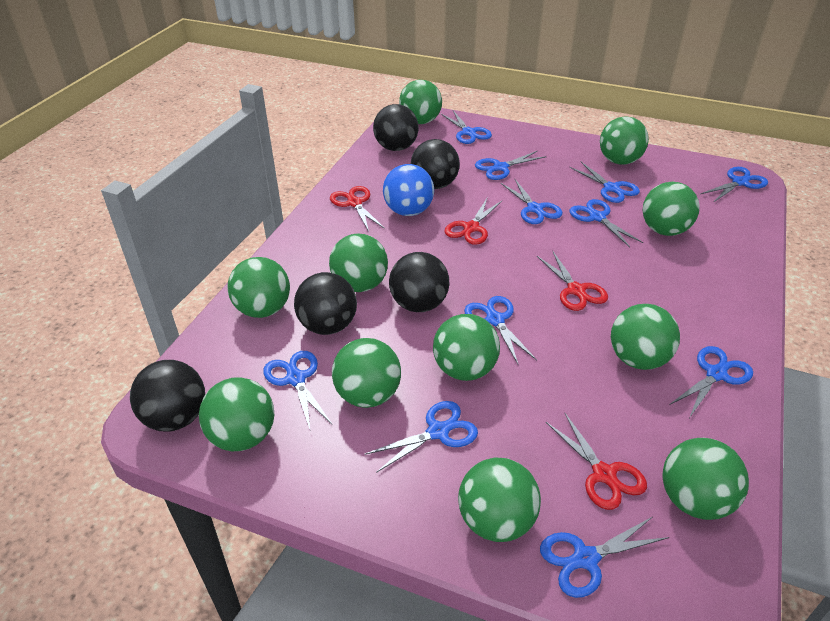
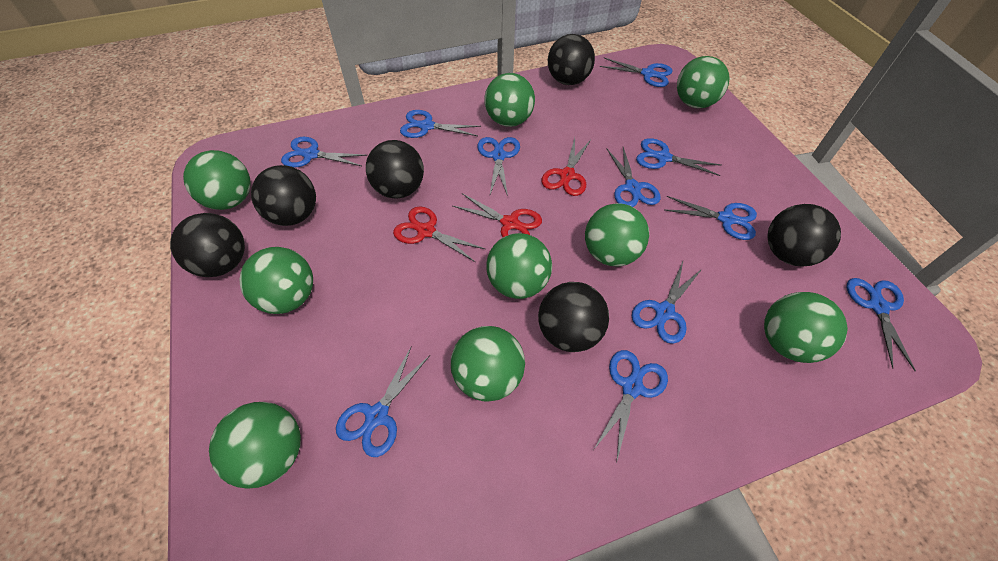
black ball: [130,360,205,432] [294,272,357,335] [373,104,419,151] [389,252,449,312] [411,139,460,189] = 5 -> [170,213,245,277] [251,165,316,226] [366,140,424,199] [538,282,609,352] [548,34,595,85] [767,204,841,267] = 6
blue ball: [383,164,434,216] = 1 -> none = 0
green ball: [199,377,274,451] [227,257,290,318] [329,233,388,292] [332,338,401,408] [399,80,442,124] [433,314,500,381] [458,457,541,542] [600,116,649,165] [611,304,680,370] [643,182,700,236] [662,438,749,520] = 11 -> [183,150,251,210] [209,402,301,489] [239,247,313,314] [451,326,525,402] [484,73,535,127] [486,233,552,299] [585,203,649,267] [677,56,729,108] [764,292,848,363] = 9
red scissors: [330,186,385,232] [444,197,502,245] [537,250,608,311] [546,412,647,510] = 4 -> [393,207,485,262] [453,193,542,237] [541,138,591,196] = 3

